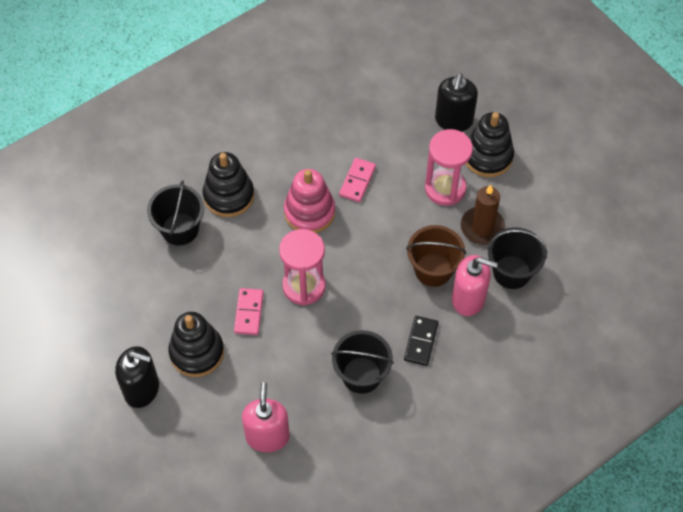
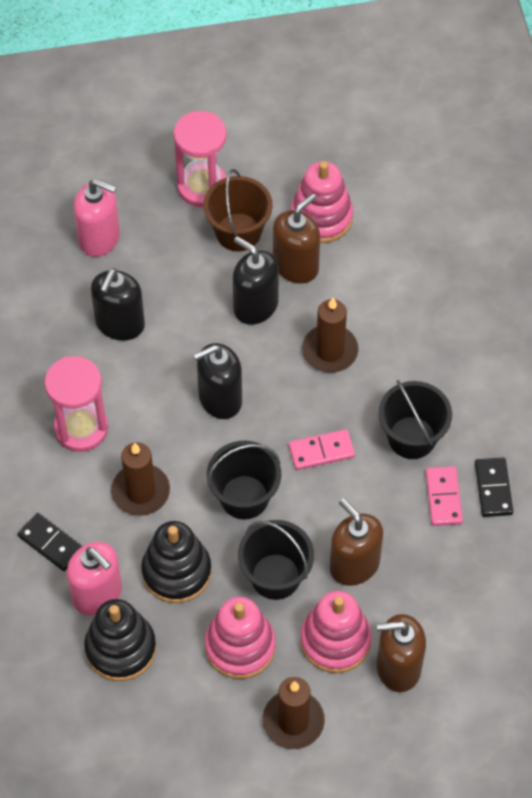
black domino: [404,316,439,366] = 1 -> [18,513,83,571] [475,458,513,517] = 2
black soap dispenser: [115,346,159,408] [435,73,478,132] = 2 -> [91,269,145,341] [193,343,242,419] [233,236,279,325] = 3
black stacking toy: [169,312,224,377] [203,152,254,217] [466,112,514,177] = 3 -> [84,599,156,681] [141,521,212,603] = 2
brown candle: [460,185,505,245] = 1 -> [111,442,170,516] [262,677,325,749] [302,298,359,373] = 3
brown soap dispenser: none = 0 -> [273,193,320,284] [330,498,383,586] [377,614,426,692] = 3
pink stacking toy: [284,169,335,233] = 1 -> [205,597,276,679] [290,161,353,243] [301,591,372,673] = 3

